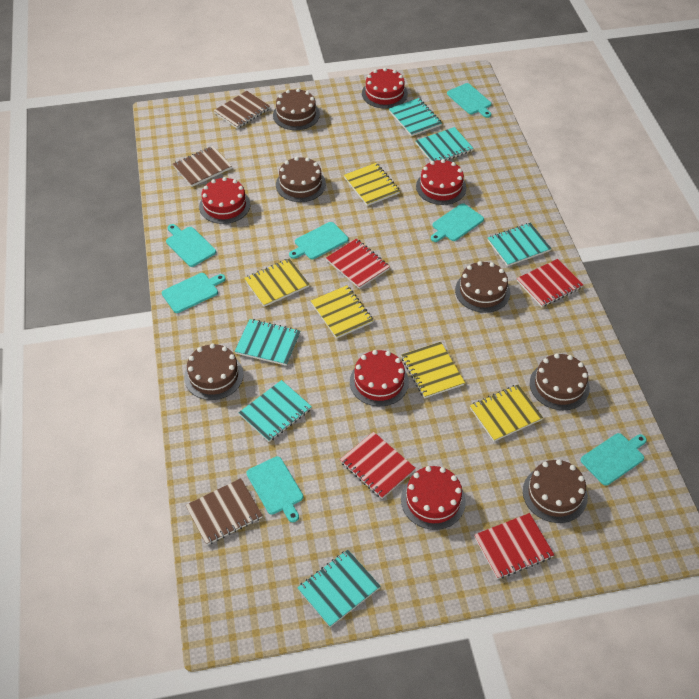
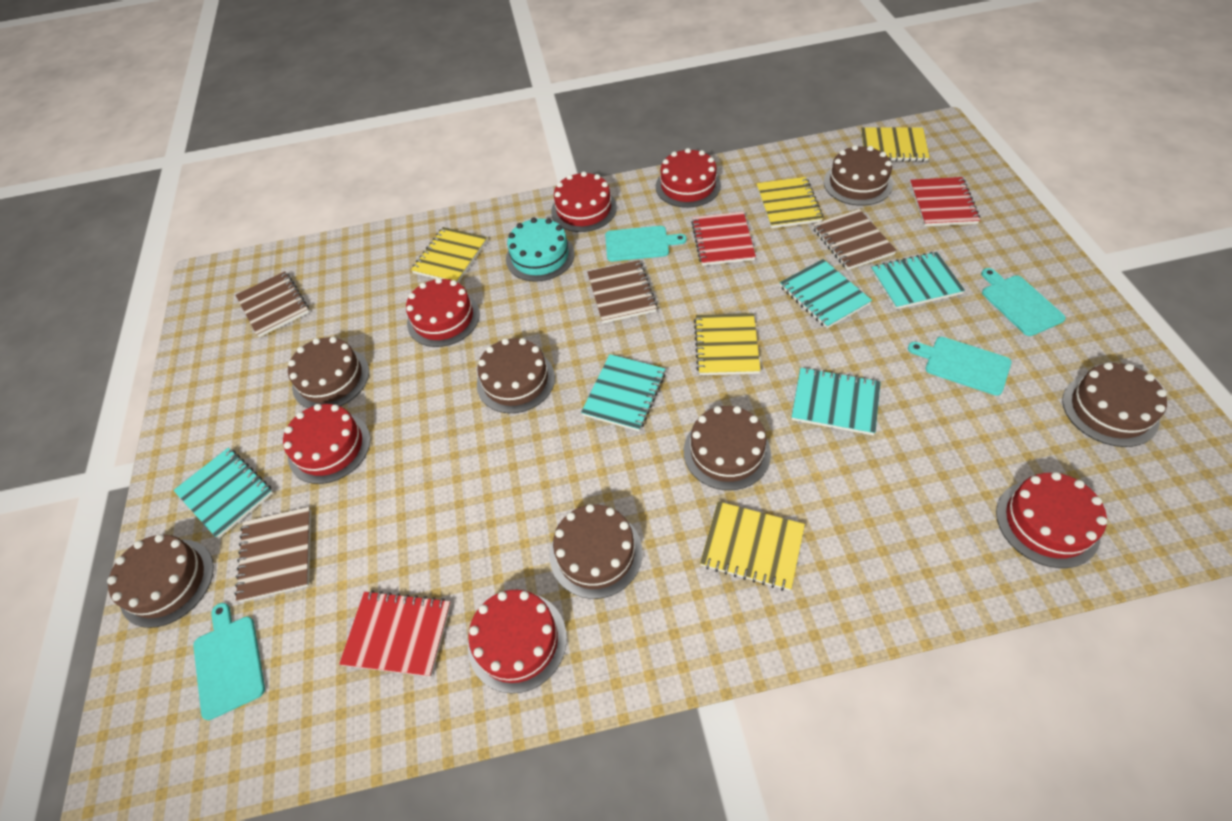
brown cake: [184,344,243,400] [273,88,320,130] [276,157,326,202] [455,261,510,313] [523,460,588,523] [530,353,590,410] = 6 -> [107,534,214,628] [288,337,369,408] [477,338,555,413] [550,504,643,599] [684,406,771,490] [824,145,893,206] [1062,363,1167,447] = 7
brown notebook: [173,146,232,187] [185,478,263,545] [214,91,270,129] = 3 -> [234,507,311,602] [236,271,309,337] [587,260,657,323] [813,209,897,270] = 4
red cake: [199,177,250,224] [350,350,409,406] [362,68,408,109] [401,466,466,530] [416,159,466,205] = 5 -> [283,404,371,484] [406,278,480,347] [468,590,567,693] [551,172,617,232] [656,148,721,208] [996,472,1107,568] = 6
red notebook: [326,239,390,289] [340,432,416,499] [474,513,554,579] [517,259,583,307] = 4 -> [339,591,451,677] [691,212,756,266] [910,177,980,226] = 3
turquoise cake: none = 0 -> [506,218,575,282] = 1
turquoise cutting board: [162,273,226,313] [166,224,216,267] [246,456,303,522] [289,222,348,259] [431,203,484,242] [447,83,492,118] [580,433,647,486] = 7 -> [193,603,265,720] [605,226,687,262] [908,337,1012,396] [981,268,1066,336] = 4
turquoise notebook: [235,319,300,366] [238,380,312,442] [297,550,381,627] [389,98,442,136] [416,127,474,161] [488,223,551,266] = 6 -> [173,448,273,539] [581,354,666,431] [780,259,872,329] [791,367,881,435] [871,252,965,310] = 5

